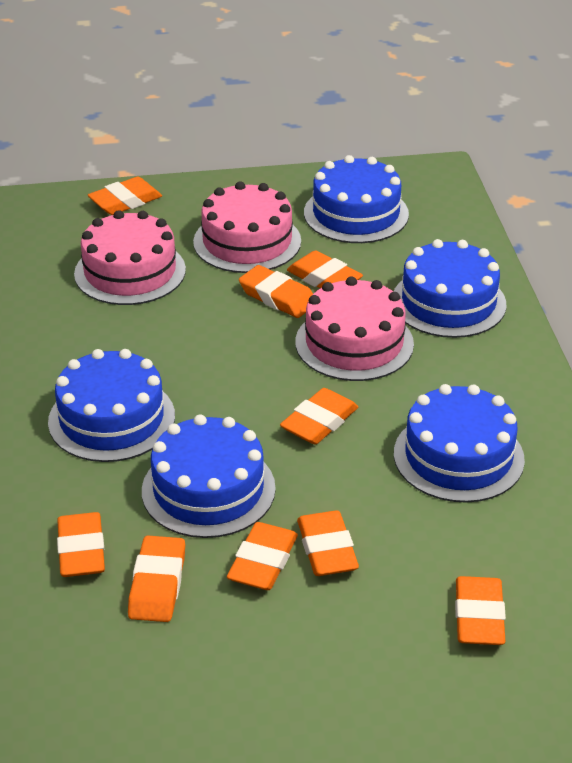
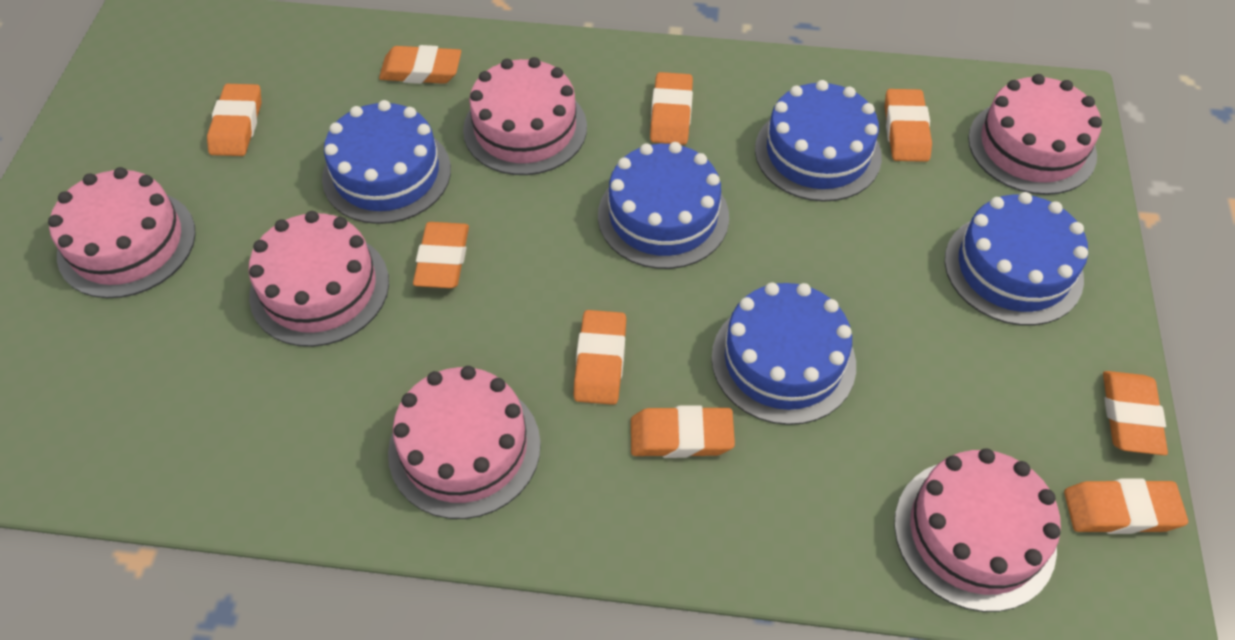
pink cake: [74,210,186,305] [193,181,301,273] [295,276,414,381] = 3 -> [48,167,196,298] [249,211,389,347] [388,366,541,519] [463,57,587,175] [894,449,1061,612] [968,74,1102,195] = 6

